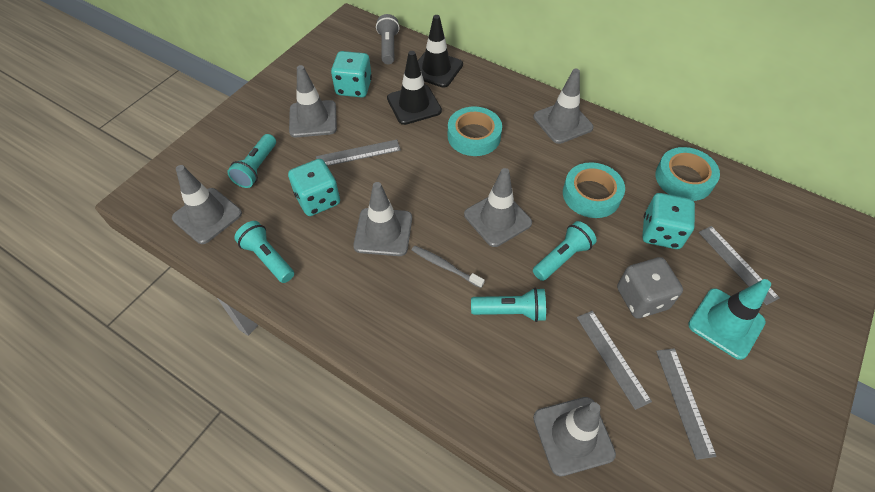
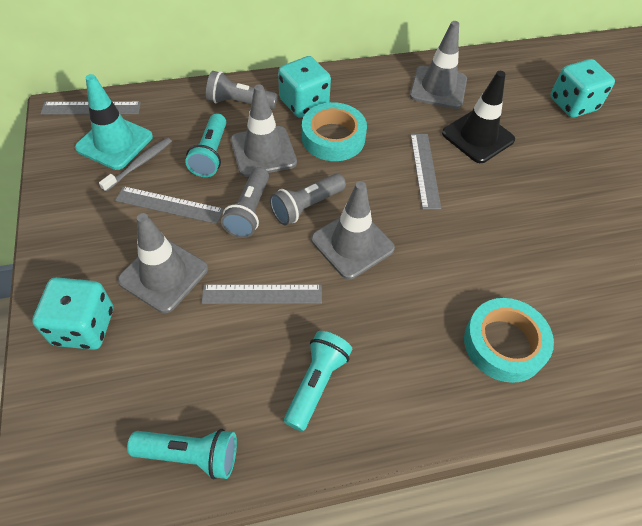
black traffic cone: [387,51,442,125] [418,15,463,88] = 2 -> [442,71,515,163] = 1
grey dice: [617,257,683,319] = 1 -> none = 0
grey flashlight: [376,14,400,64] = 1 -> [206,71,278,109] [221,167,269,238] [270,173,346,225] = 3
grey traffic cone: [172,165,242,244] [289,65,337,137] [353,182,412,256] [464,168,532,247] [533,69,594,144] [533,397,616,477] = 6 -> [118,213,208,313] [231,84,297,177] [311,181,395,279] [410,21,467,109] = 4
turquoise flashlight: [227,134,276,188] [234,221,294,283] [471,288,546,322] [533,221,597,281] = 4 -> [127,429,237,480] [185,113,227,177] [284,331,352,431] = 3
turquoise tape: [448,107,502,156] [563,162,625,218] [655,147,720,201] = 3 -> [302,102,367,161] [464,298,554,383] = 2

